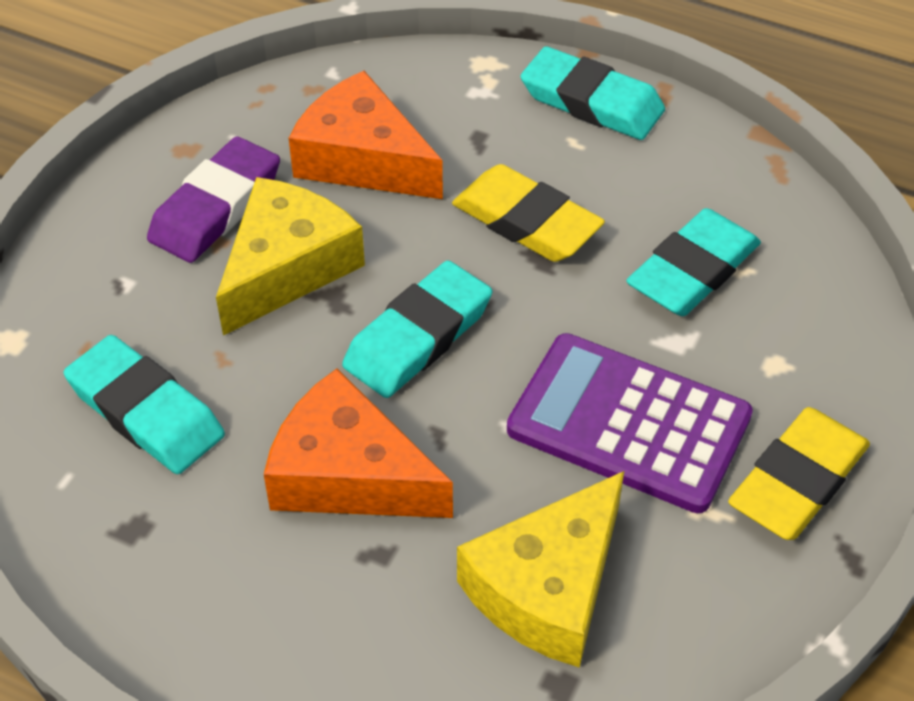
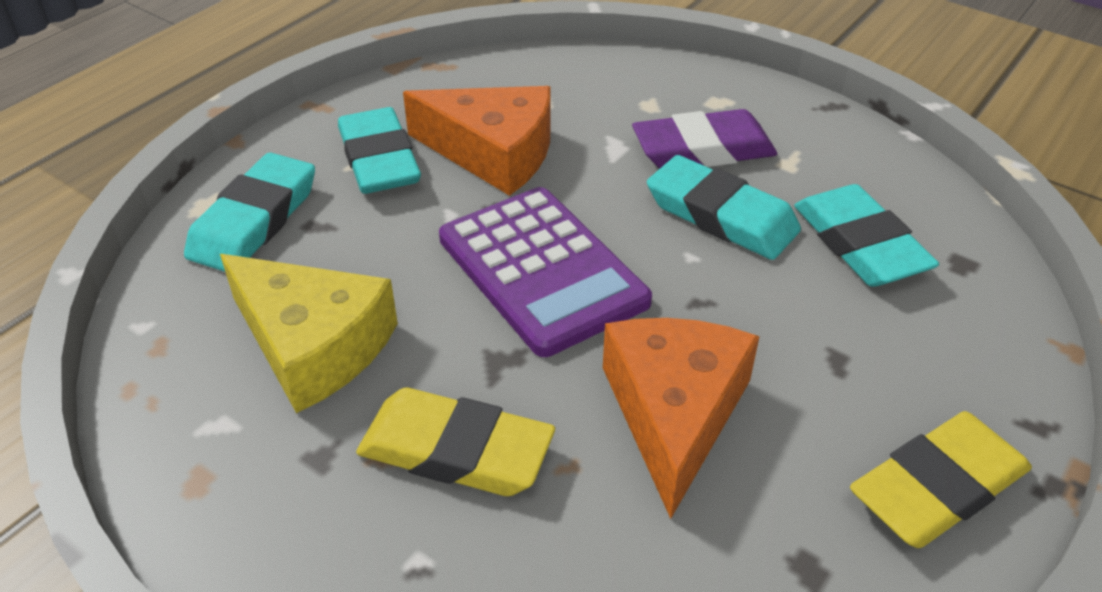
yellow cheese: [216,177,365,336] [457,471,624,668] = 2 -> [220,254,398,413] = 1

